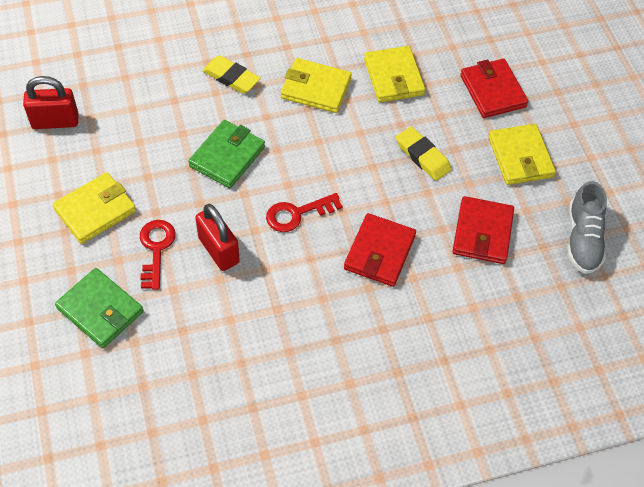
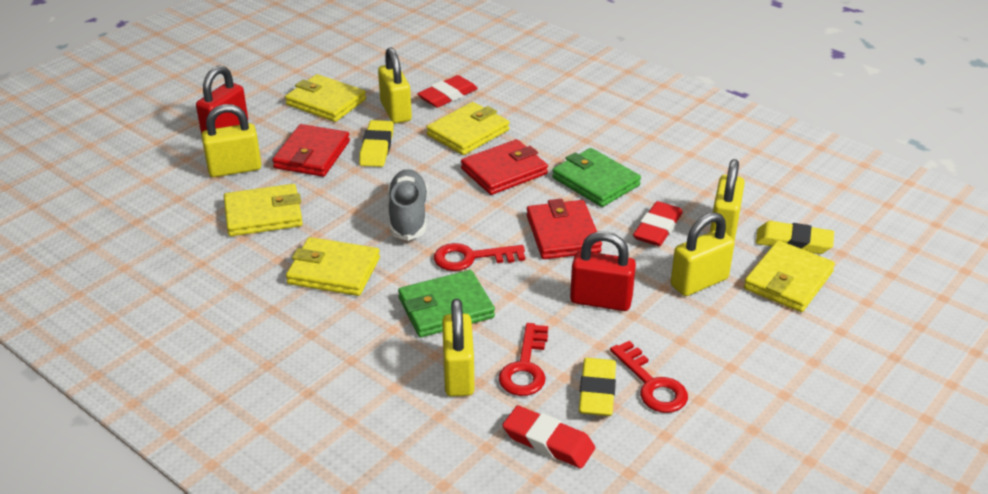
red eraser: none = 0 -> [417,75,478,108] [502,405,595,468] [633,201,683,246] = 3
red key: [140,220,176,290] [266,193,343,232] = 2 -> [434,243,525,271] [499,323,548,396] [610,341,688,413] = 3
yellow eraser: [202,55,260,93] [396,126,451,181] = 2 -> [359,120,394,167] [579,358,616,416] [756,221,834,254] = 3
yellow padlock: none = 0 -> [201,104,262,177] [378,47,412,124] [442,299,474,397] [671,212,735,296] [710,159,745,241] = 5
yellow wallet: [52,172,136,244] [281,58,352,113] [364,46,425,102] [488,124,556,185] = 4 -> [224,184,303,236] [285,74,366,122] [286,237,380,296] [426,102,509,155] [744,240,835,312] = 5

